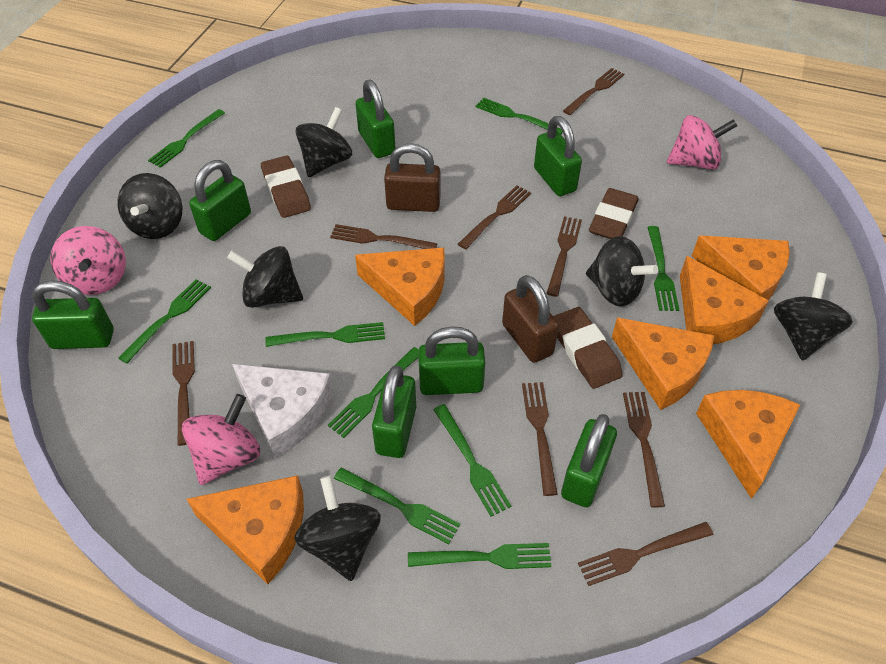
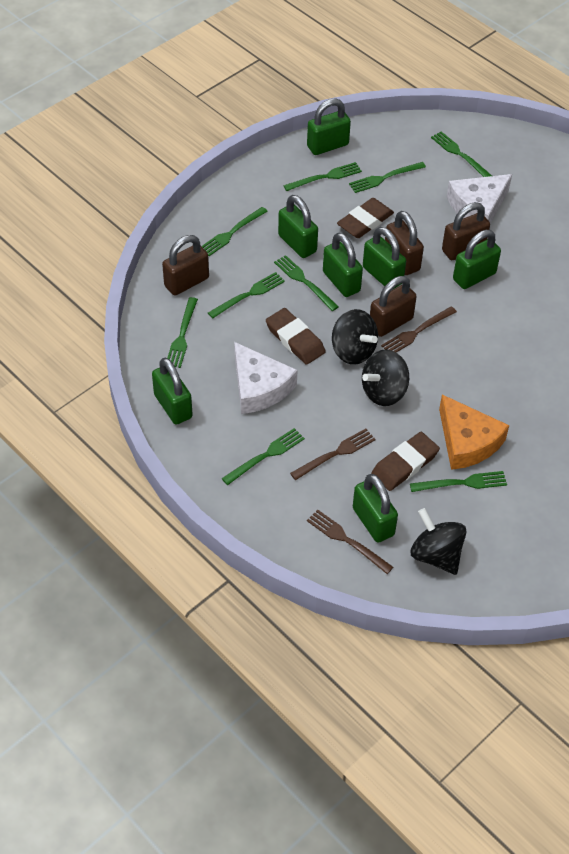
black spinning top: [117,173,182,239] [227,246,303,308] [294,476,381,581] [296,107,352,177] [586,236,658,307] [774,272,853,361] = 6 -> [332,309,378,365] [362,349,409,406] [411,508,467,575] = 3
brown fork: [172,341,195,446] [330,224,438,249] [458,185,531,249] [522,382,558,496] [546,216,582,297] [563,68,624,115] [578,522,713,586] [623,392,665,508] = 8 -> [290,429,376,480] [307,509,393,574] [381,306,457,352] = 3
brown padlock: [384,143,440,212] [502,275,559,363] = 2 -> [162,235,209,296] [370,276,417,337] [385,211,424,275] [442,202,490,260] = 4
orange cheese: [187,475,304,584] [355,248,445,326] [612,317,714,410] [680,256,769,344] [692,235,790,300] [696,390,800,499] = 6 -> [439,395,509,470] = 1
pink spinning top: [51,226,126,295] [182,394,260,485] [667,115,737,170] = 3 -> none = 0
white cheese: [232,364,334,457] = 1 -> [234,342,298,414] [447,174,512,223] = 2

